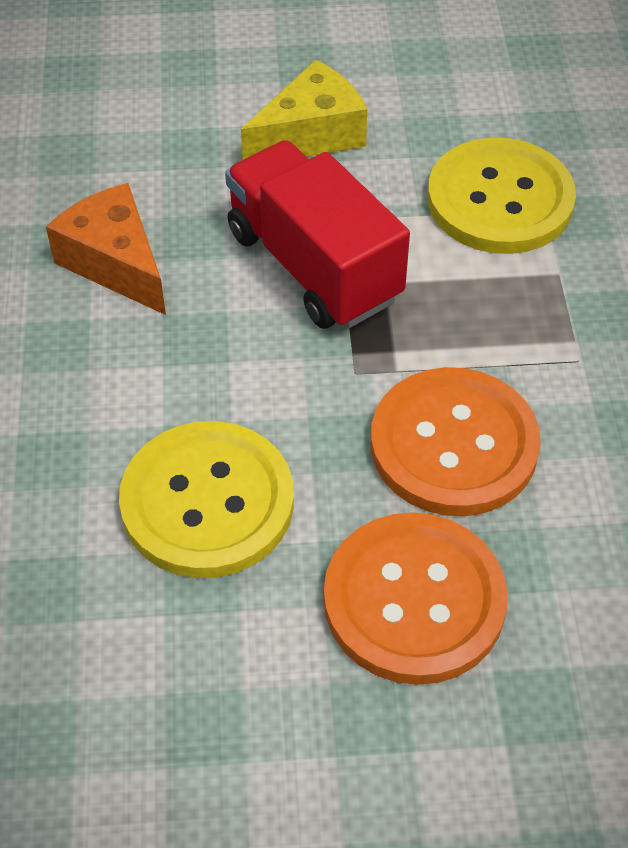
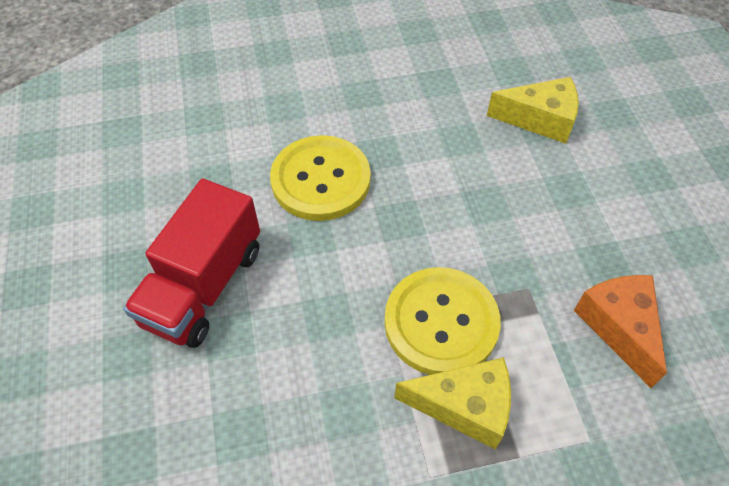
orange button: [324,513,508,685] [370,367,541,516] = 2 -> none = 0
yellow cheese: [241,59,367,160] = 1 -> [395,357,511,450] [487,77,579,144] = 2

